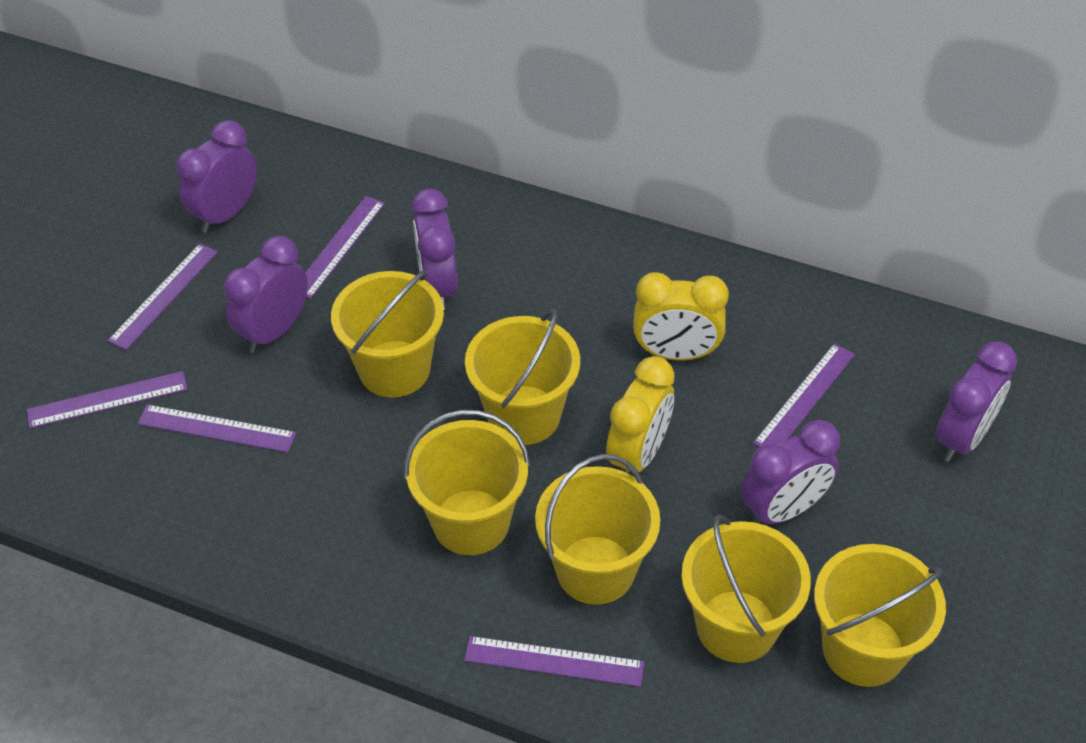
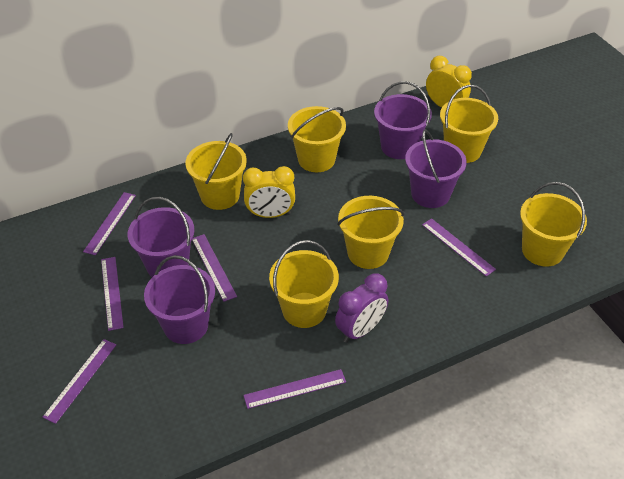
purple bucket: none = 0 -> [128,197,194,277] [144,255,215,344] [374,81,432,159] [405,129,467,208] = 4
purple clock: [176,120,257,233] [224,236,308,353] [411,189,458,310] [741,420,840,524] [936,341,1017,462] = 5 -> [335,273,388,343] = 1

